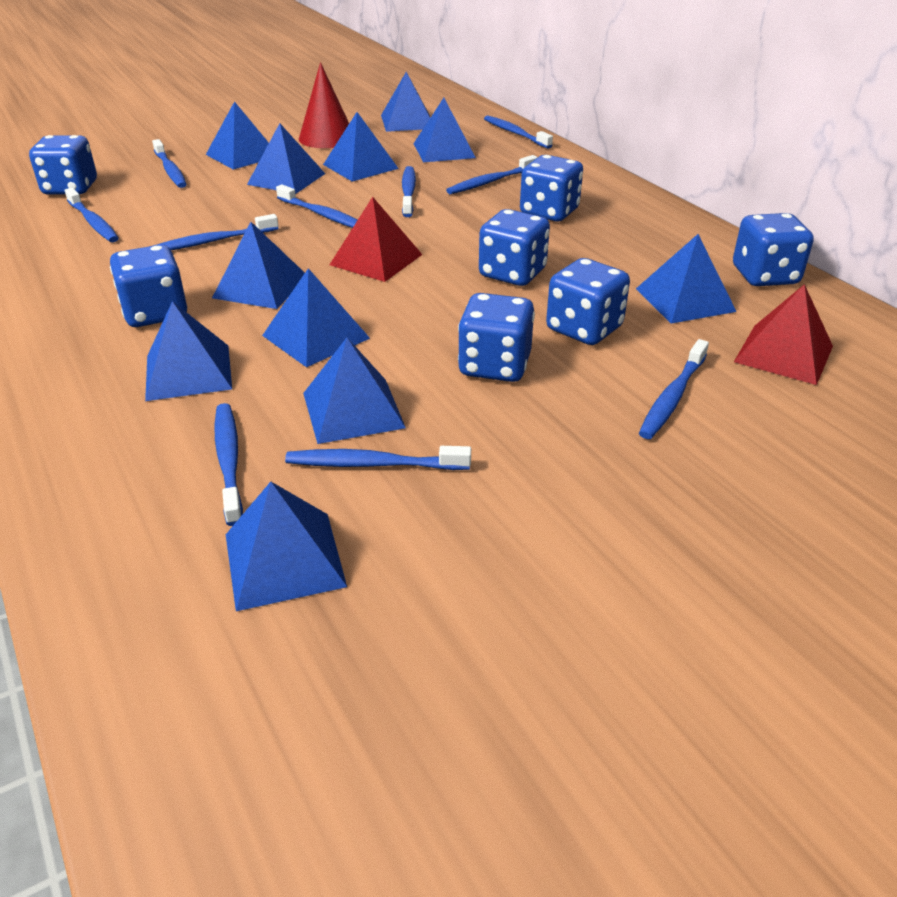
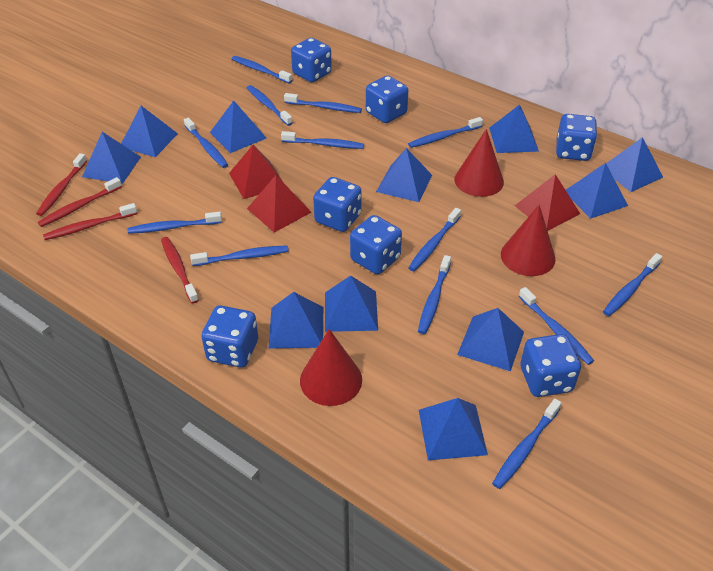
blue toothbrush: [65,188,119,242] [152,139,187,188] [153,214,279,250] [215,403,243,526] [276,185,357,228] [285,446,471,470] [402,166,416,217] [446,155,538,194] [484,116,553,149] [639,339,709,439] = 10 -> [128,212,222,234] [184,118,228,168] [190,246,289,266] [232,56,292,83] [247,85,293,126] [281,131,364,149] [284,93,362,113] [408,117,483,148] [408,208,461,271] [418,255,451,334] [492,399,562,489] [519,287,594,365] [603,253,662,316] = 13
red cone: [299,62,349,148] = 1 -> [300,329,362,406] [454,129,504,197] [501,205,555,276] = 3
red pyramid: [330,197,422,282] [734,284,833,385] = 2 -> [229,145,283,199] [247,175,311,233] [515,174,580,231] = 3
red toothbrush: none = 0 -> [36,153,87,216] [38,177,122,227] [43,203,137,240] [161,237,199,304] = 4

